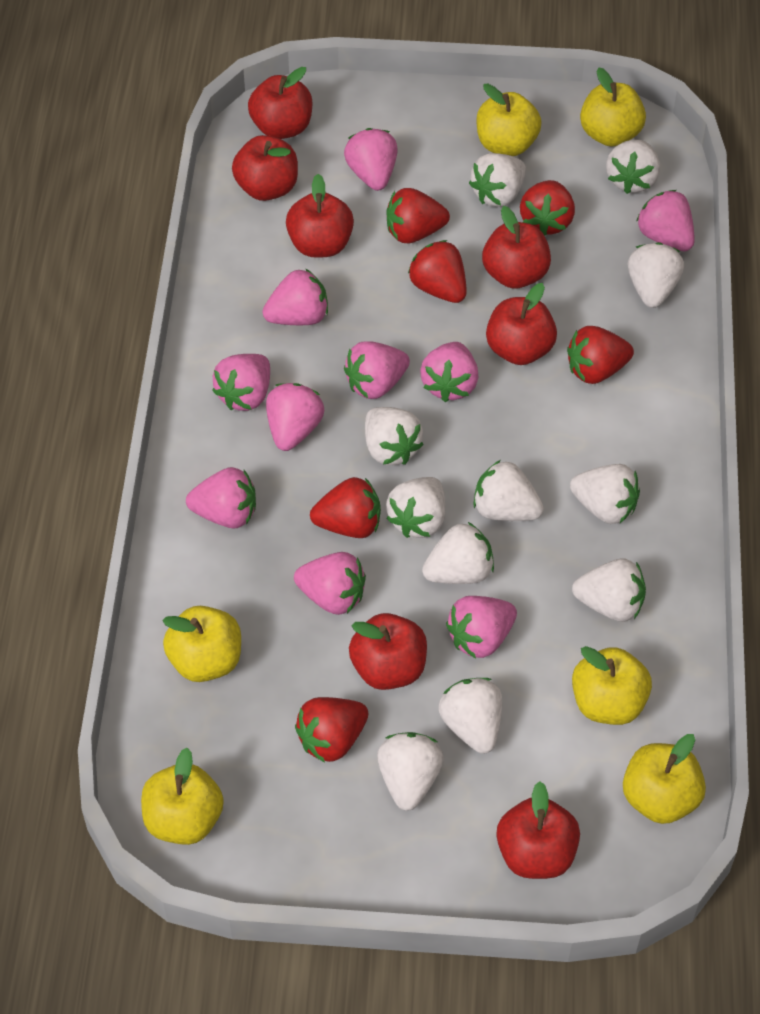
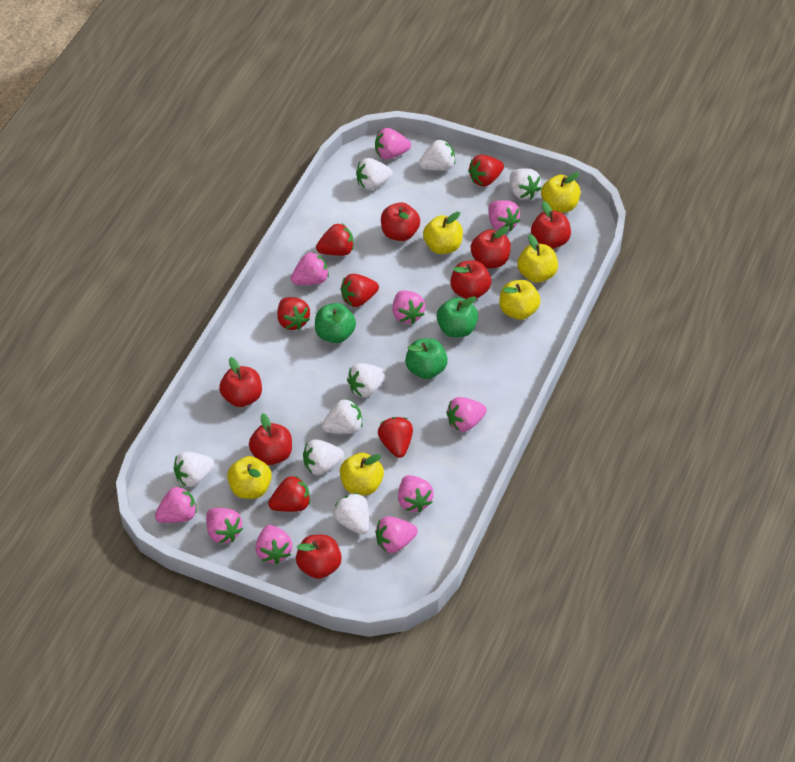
green apple: none = 0 -> [315,303,356,343] [405,338,448,379] [437,296,478,337] = 3
white strawberry: [365,407,424,465] [377,732,444,811] [386,477,445,538] [422,522,494,584] [439,678,502,754] [469,153,526,207] [474,460,544,521] [570,464,640,524] [572,559,646,622] [606,139,660,194] [628,242,684,308] = 11 -> [173,452,215,487] [303,439,344,475] [322,399,363,434] [333,493,369,535] [347,363,386,397] [356,158,393,190] [419,140,455,171] [510,168,542,200] = 8

